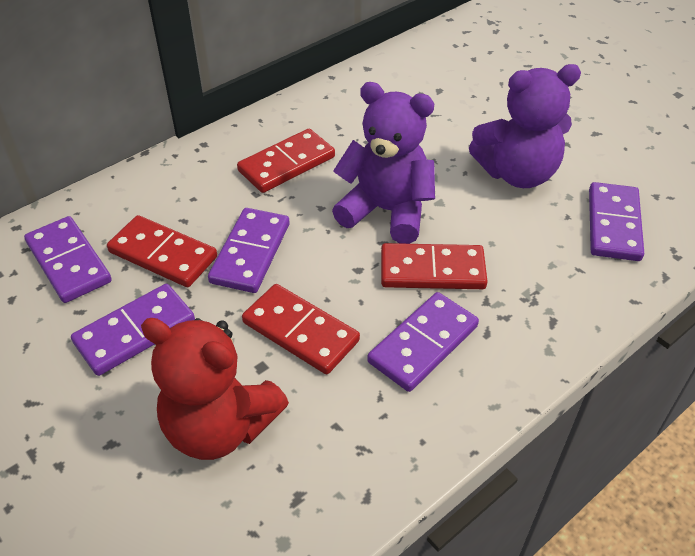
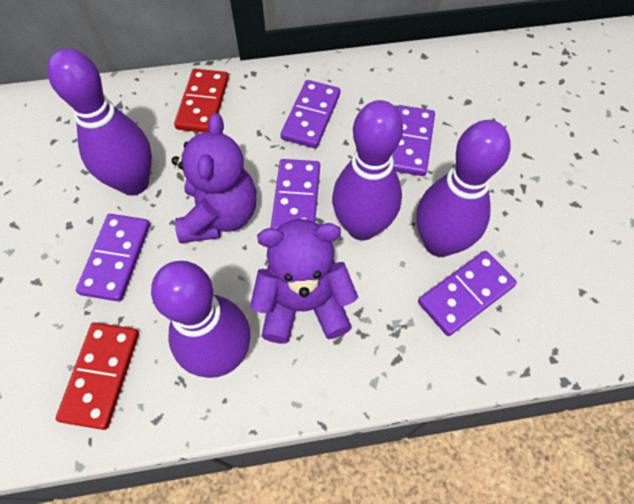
purple bowling pin: none = 0 -> [47,48,152,196] [151,261,251,378] [332,100,403,241] [416,120,511,257] = 4
red domino: [107,215,217,287] [237,129,335,193] [242,284,360,374] [381,243,488,289] = 4 -> [56,322,139,430] [174,69,229,133] = 2
red teddy bear: [141,318,289,460] = 1 -> none = 0

